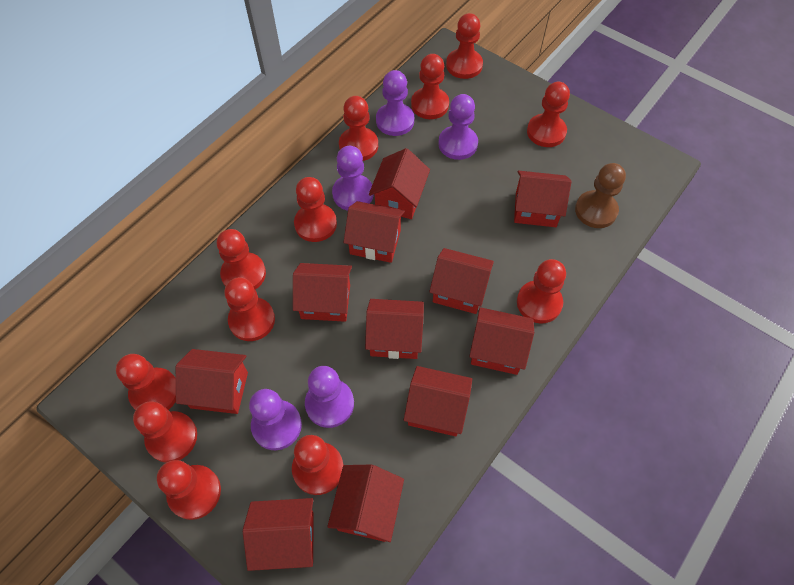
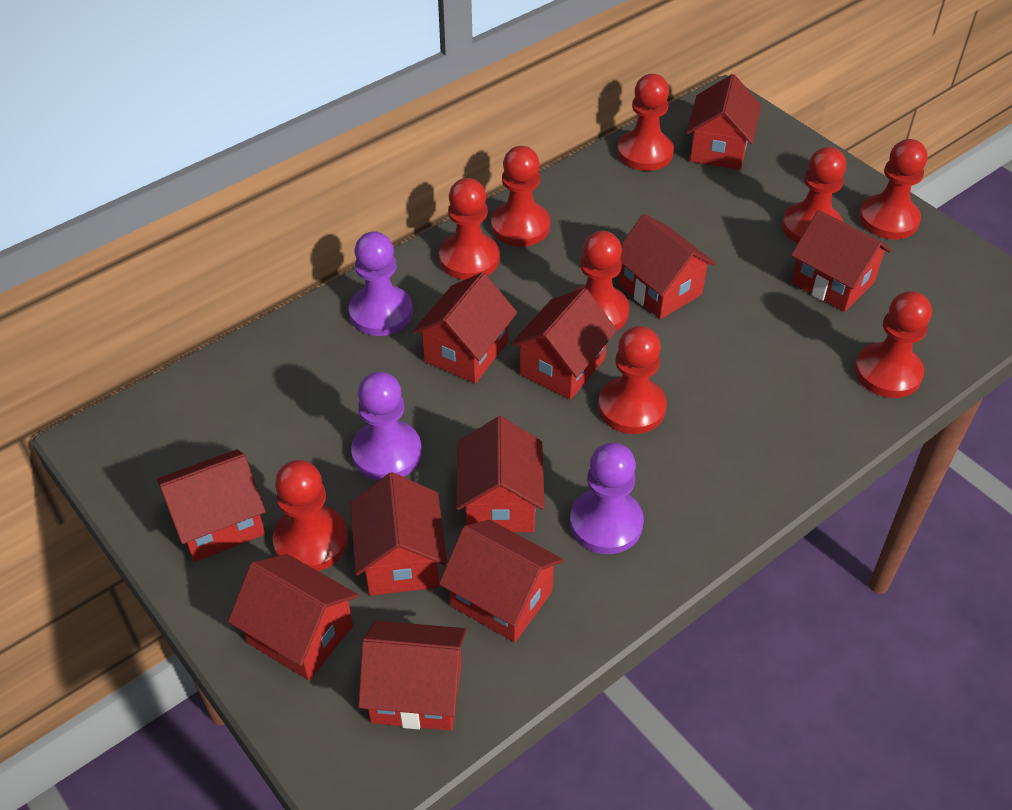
brown pawn: [575,163,626,228] = 1 -> none = 0
purple pawn: [249,389,302,450] [305,366,354,428] [332,146,374,211] [376,70,414,136] [438,94,478,160] = 5 -> [349,231,413,336] [351,371,422,481] [570,442,644,554] = 3
red pawn: [116,354,176,410] [133,401,197,463] [157,460,221,520] [217,229,266,290] [225,277,275,341] [292,435,344,495] [294,177,337,242] [339,96,378,161] [411,54,449,119] [446,13,483,79] [517,259,566,323] [527,82,570,147] = 12 -> [273,460,348,571] [439,178,500,280] [491,146,550,247] [572,231,629,331] [598,326,667,434] [617,74,674,171] [782,147,846,243] [855,291,932,398] [859,139,927,239] = 9

